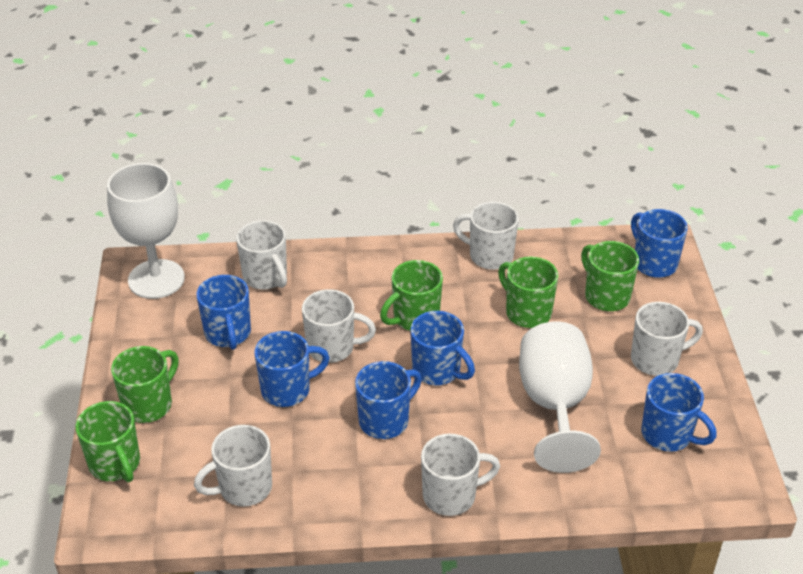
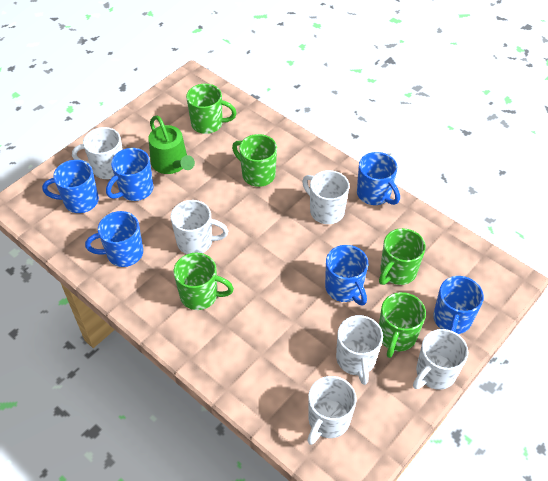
green watering can: none = 0 -> [148,115,195,174] = 1
white goblet: [107,163,185,299] [519,322,601,473] = 2 -> none = 0

